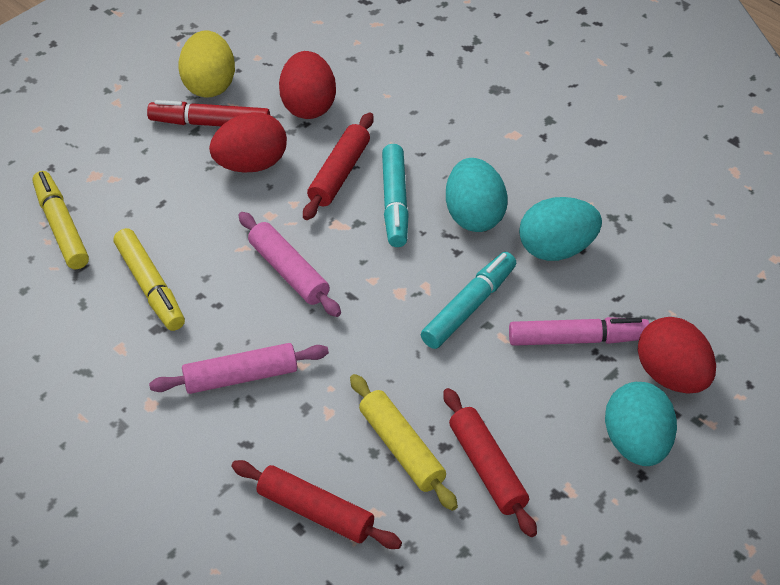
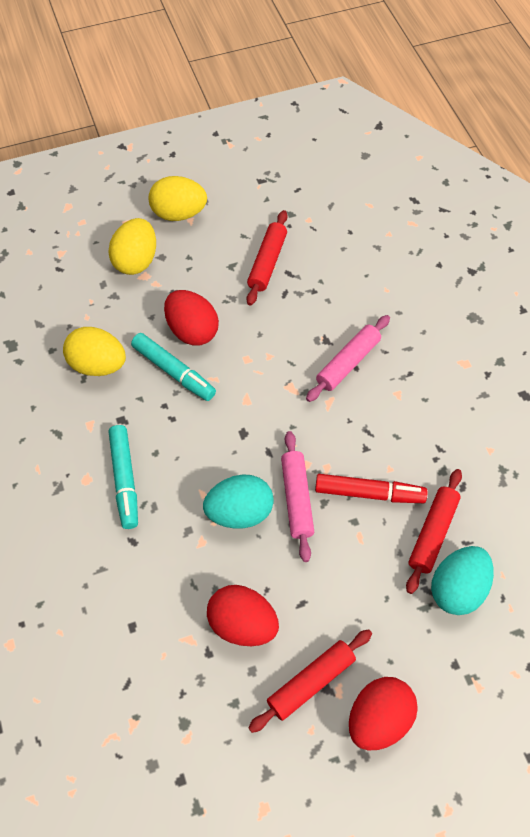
pink marker: [509,317,650,346] = 1 -> none = 0
turquoise egg: [446,158,508,232] [519,197,602,261] [605,382,677,466] = 3 -> [203,474,274,529] [431,546,494,615] = 2
yellow egg: [178,30,235,98] = 1 -> [63,327,126,376] [108,218,156,275] [149,176,207,221] = 3
yellow marker: [33,171,89,269] [114,228,185,331] = 2 -> none = 0
yellow rolling pin: [350,374,458,511] = 1 -> none = 0

